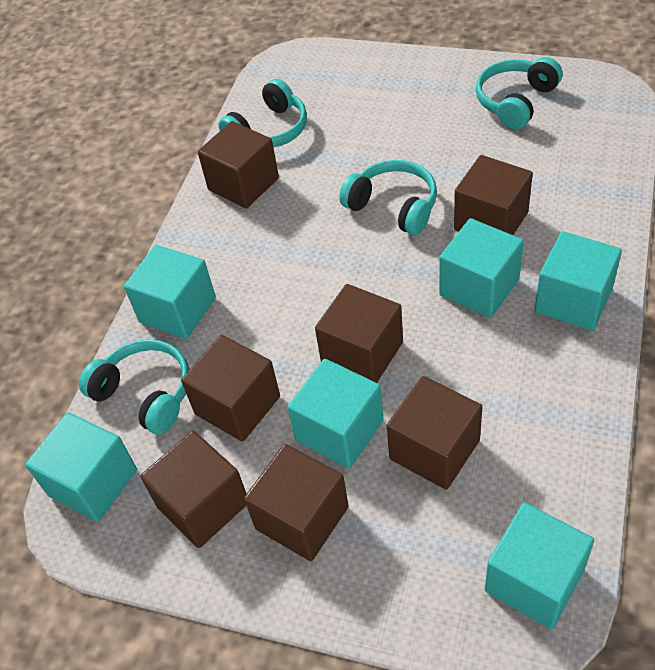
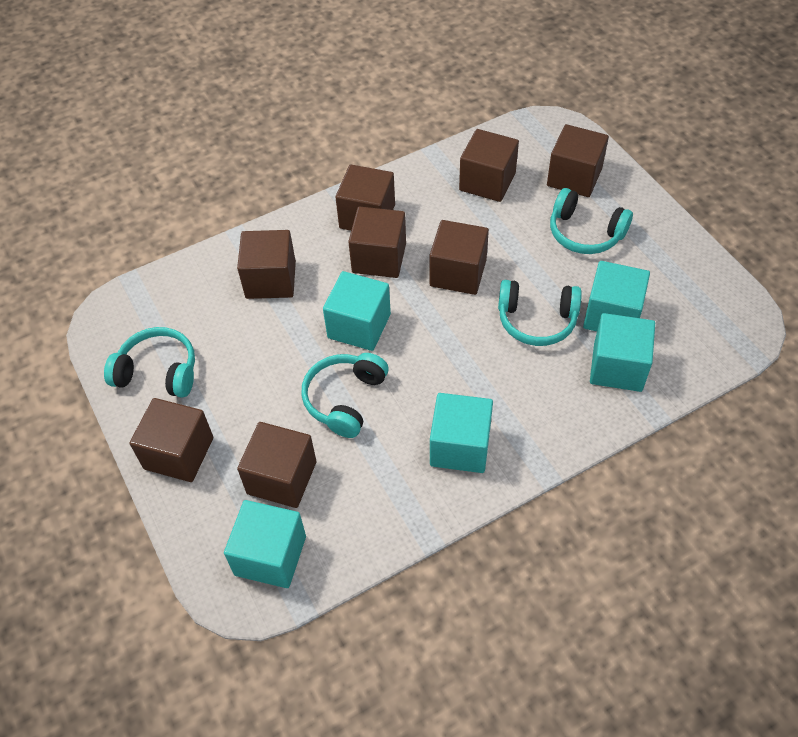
brown cube: [140,431,246,548] [181,335,280,442] [198,121,279,209] [244,444,349,561] [315,284,403,383] [387,376,482,490] [454,155,533,235] = 7 -> [130,398,213,482] [237,230,296,299] [237,422,316,508] [335,164,395,231] [348,207,406,278] [429,220,489,295] [459,129,519,202] [547,124,609,197] = 8
turquoise cube: [25,412,137,522] [124,245,216,339] [288,359,384,468] [439,218,524,318] [485,502,594,629] [535,231,622,331] = 6 -> [224,500,306,588] [323,271,391,351] [430,393,493,473] [583,261,650,331] [590,313,655,392] = 5

